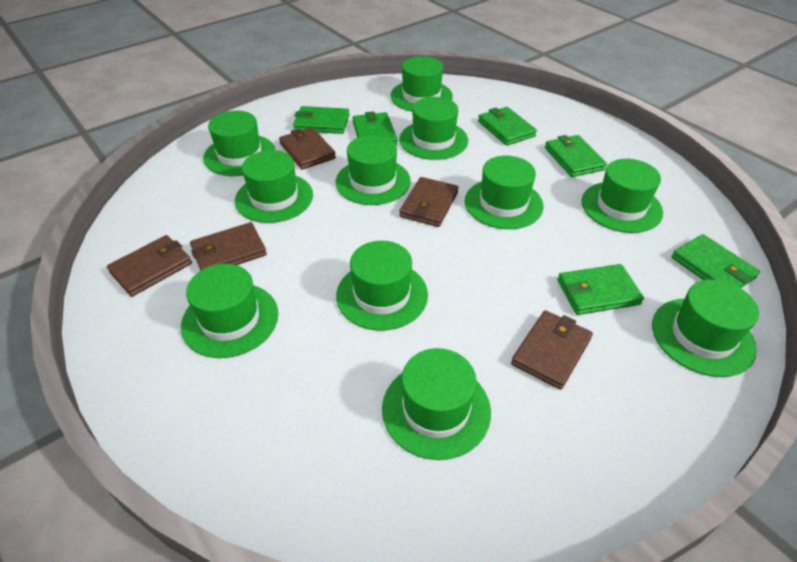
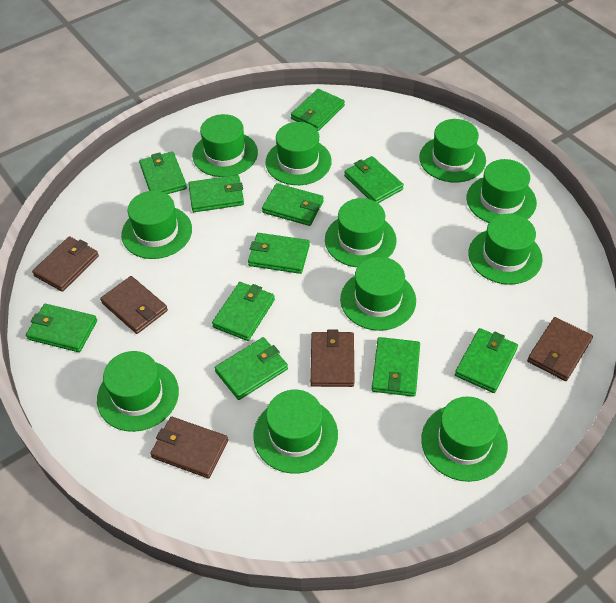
green wallet: [293,106,350,134] [353,111,398,145] [478,107,537,146] [545,135,607,177] [558,264,644,315] [671,234,760,288] = 6 -> [26,304,97,352] [139,152,187,194] [188,175,244,212] [212,282,275,341] [215,337,288,400] [248,233,310,274] [262,183,324,226] [291,89,345,131] [344,156,404,203] [372,337,420,397] [455,328,518,393] = 11

